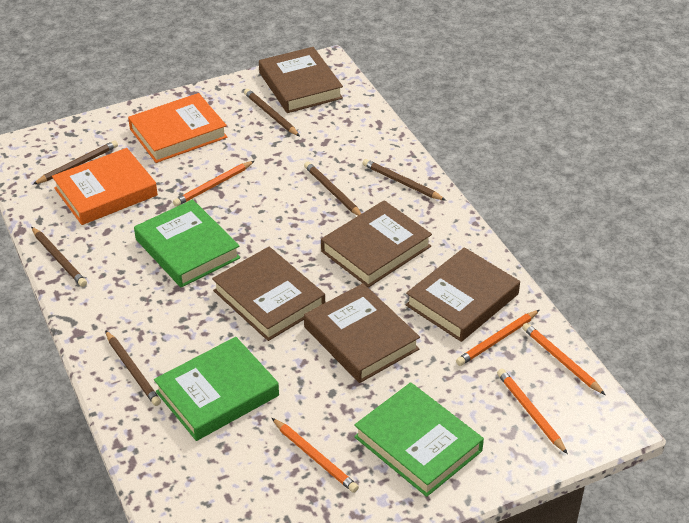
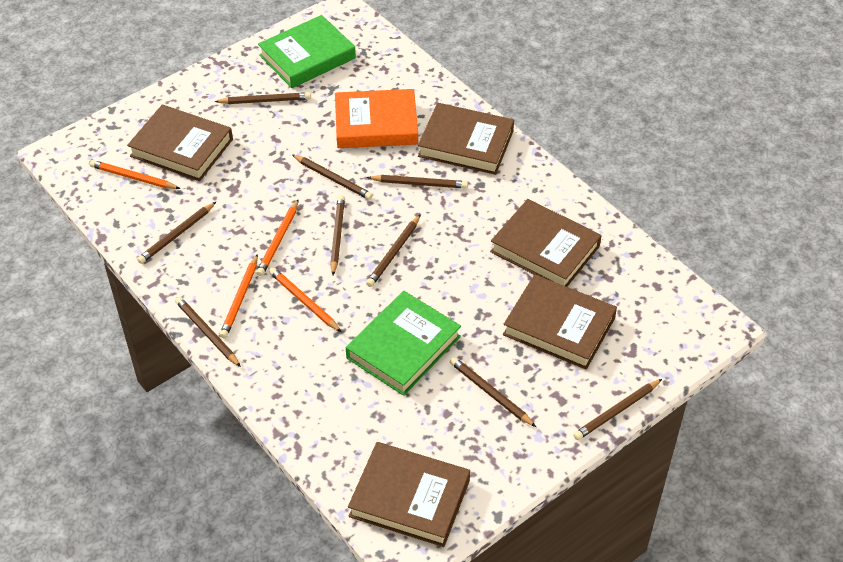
brown pencil: [31,227,87,287] [33,140,118,184] [105,330,161,406] [244,89,300,136] [304,162,362,216] [362,159,446,201] = 6 -> [137,202,216,264] [175,297,241,367] [214,92,311,104] [292,154,373,200] [330,195,345,275] [366,214,421,287] [367,175,468,188] [450,357,536,427] [573,379,662,440] = 9
green book: [134,200,240,287] [154,337,279,441] [354,382,484,497] = 3 -> [258,15,356,88] [346,291,461,396] = 2
orange book: [52,148,158,225] [128,93,227,163] = 2 -> [335,89,418,148] = 1
orange pencil: [173,161,254,207] [272,418,359,493] [456,310,539,366] [497,369,568,454] [522,323,605,395] = 5 -> [90,160,180,189] [220,254,258,338] [256,199,299,276] [269,267,342,332] = 4

